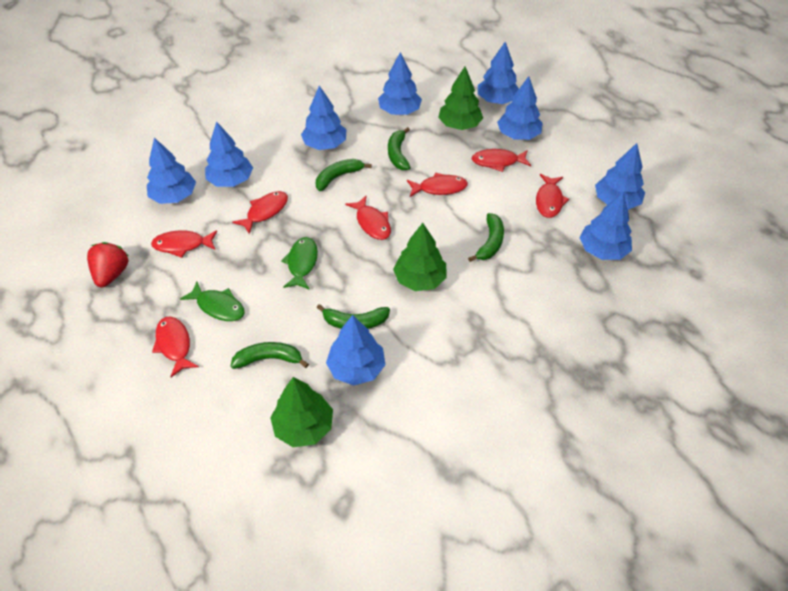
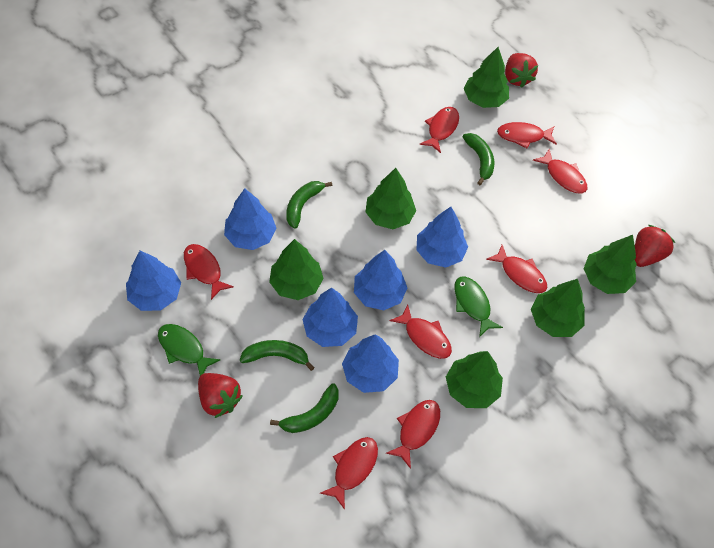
blue tree: [147,138,196,204] [205,121,253,187] [301,85,346,150] [326,315,385,386] [378,52,422,115] [478,42,519,104] [497,76,543,140] [579,193,632,260] [595,143,645,210] = 9 -> [126,251,181,311] [224,188,277,250] [302,287,358,347] [342,334,399,393] [354,250,407,310] [417,207,468,268] = 6
green banana: [231,342,309,369] [316,159,372,191] [316,304,390,329] [388,127,411,170] [468,213,504,262] = 5 -> [240,340,315,371] [270,383,339,433] [286,181,332,229] [463,133,494,185] = 4
green tree: [270,377,333,447] [393,223,447,291] [438,67,483,130] = 3 -> [269,239,324,300] [365,168,416,229] [446,351,503,408] [464,47,509,108] [531,279,585,337] [583,235,637,294] = 6
red fish: [151,230,217,258] [152,317,199,377] [232,191,288,234] [345,196,391,240] [407,172,468,197] [471,149,531,172] [536,174,569,218] = 7 -> [184,244,234,300] [320,437,378,510] [386,400,440,469] [390,304,452,359] [419,107,459,153] [486,245,547,293] [497,122,557,149] [533,149,587,194] = 8
red strawberry: [87,242,128,287] = 1 -> [198,373,243,418] [505,53,538,88] [635,225,675,267] = 3

